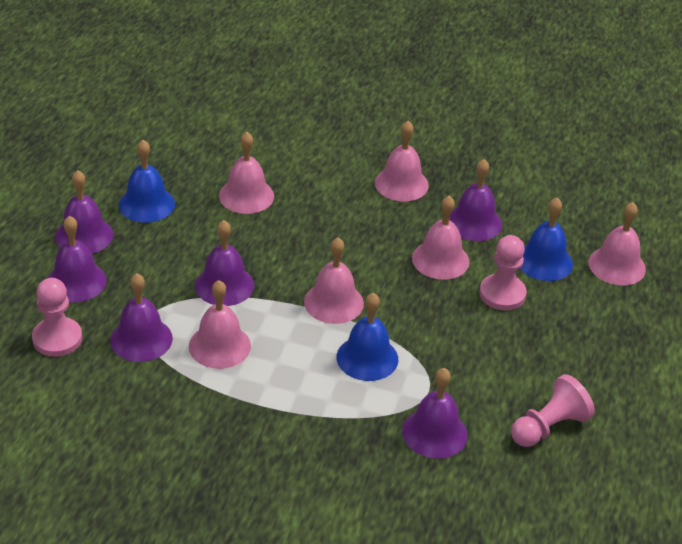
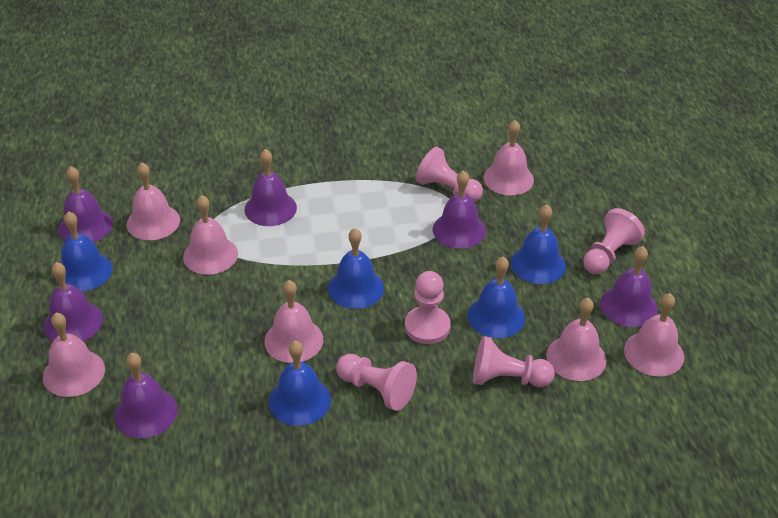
blue bell: [119,140,175,223] [336,293,398,381] [519,198,573,281] = 3 -> [57,211,112,291] [269,341,331,426] [328,228,384,309] [467,257,525,338] [511,205,566,284] = 5
pink bell: [189,280,251,369] [219,132,274,214] [304,238,364,324] [375,121,429,201] [412,196,469,280] [589,202,646,286] = 6 -> [43,313,105,397] [126,162,180,240] [183,195,238,275] [264,280,323,363] [483,120,534,195] [546,298,606,381] [624,293,684,376] = 7
pink pawn: [32,278,82,357] [479,235,527,311] [511,374,595,447] = 3 -> [336,354,417,411] [405,271,451,344] [416,147,483,202] [473,336,555,387] [583,208,645,274] = 5

